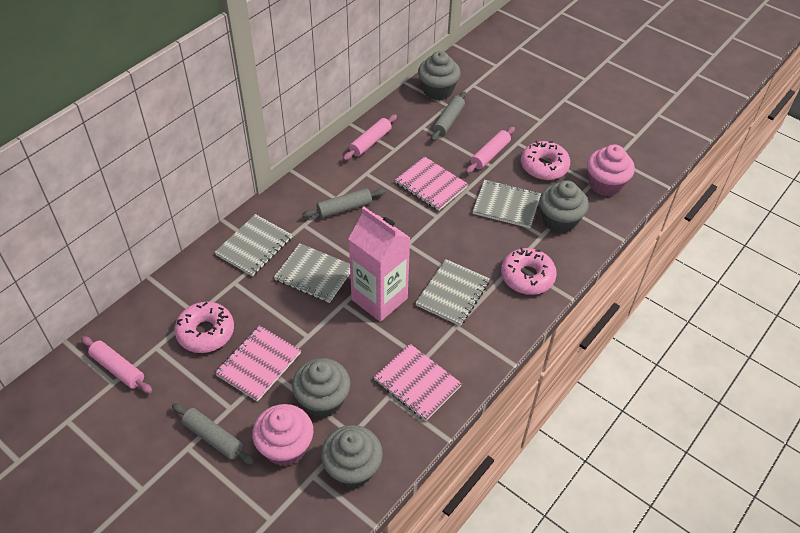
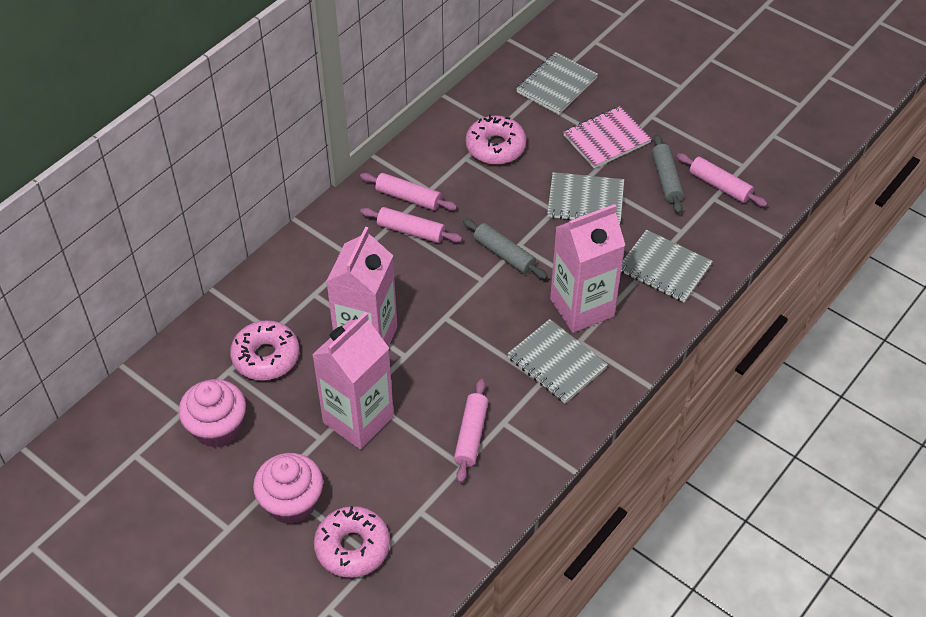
grey cupcake: [292,358,351,418] [321,425,383,488] [418,51,461,100] [539,180,589,233] = 4 -> none = 0
grey rolling pin: [172,403,254,465] [302,188,385,218] [431,91,466,141] = 3 -> [463,218,548,279] [652,134,684,214] = 2
pink carton: [348,207,410,322] = 1 -> [312,312,394,449] [326,227,397,347] [550,204,625,333] = 3
pink notebook: [215,325,301,402] [374,344,462,421] [395,156,468,211] = 3 -> [563,106,652,168] = 1
pink rolling pin: [81,336,152,394] [343,114,397,160] [466,127,515,174] = 3 -> [360,173,457,211] [360,207,462,243] [454,379,488,483] [677,153,768,207] = 4

